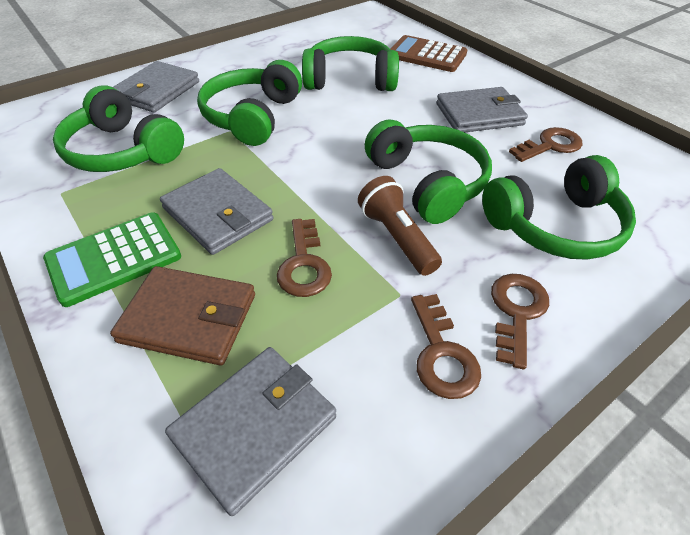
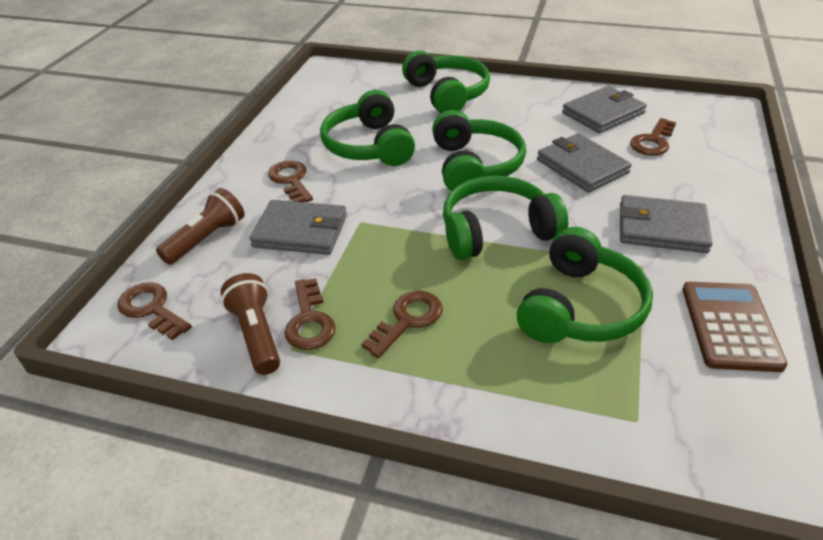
brown flashlight: [358,176,442,276] = 1 -> [156,188,245,265] [220,273,280,375] = 2
brown key: [277,219,332,297] [411,294,481,399] [491,274,549,369] [509,127,582,162] = 4 -> [117,282,192,340] [268,160,313,202] [285,278,336,350] [361,291,443,358] [630,118,676,156] = 5
brown wallet: [110,266,255,365] = 1 -> none = 0
green calculator: [43,212,181,307] = 1 -> none = 0

